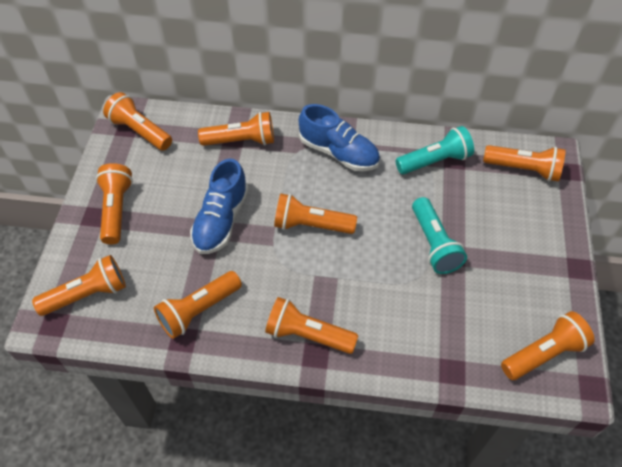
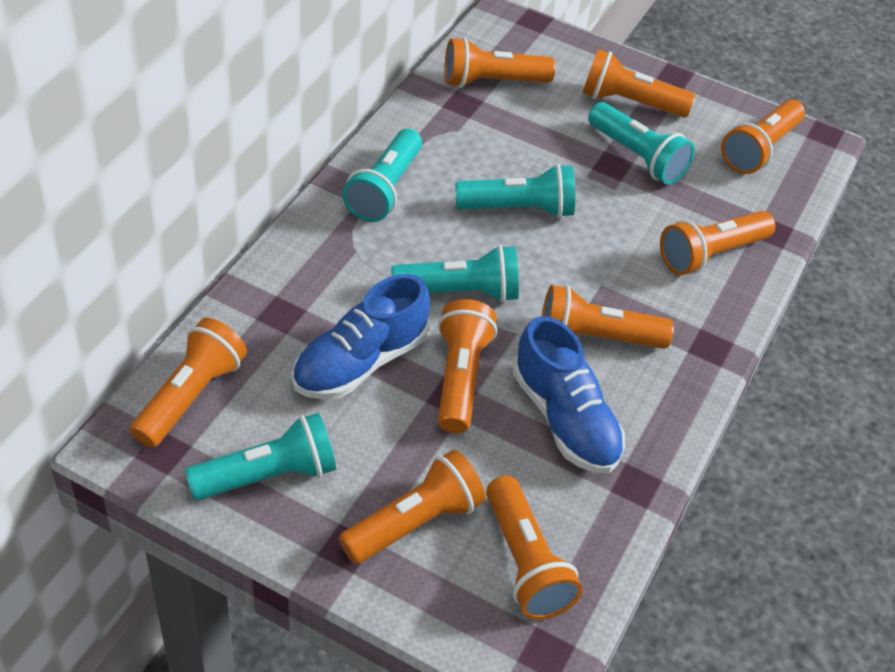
turquoise flashlight: [395,126,474,174] [412,197,467,274] = 2 -> [185,413,336,500] [342,129,422,222] [391,245,519,303] [455,164,575,218] [588,102,695,185] = 5

